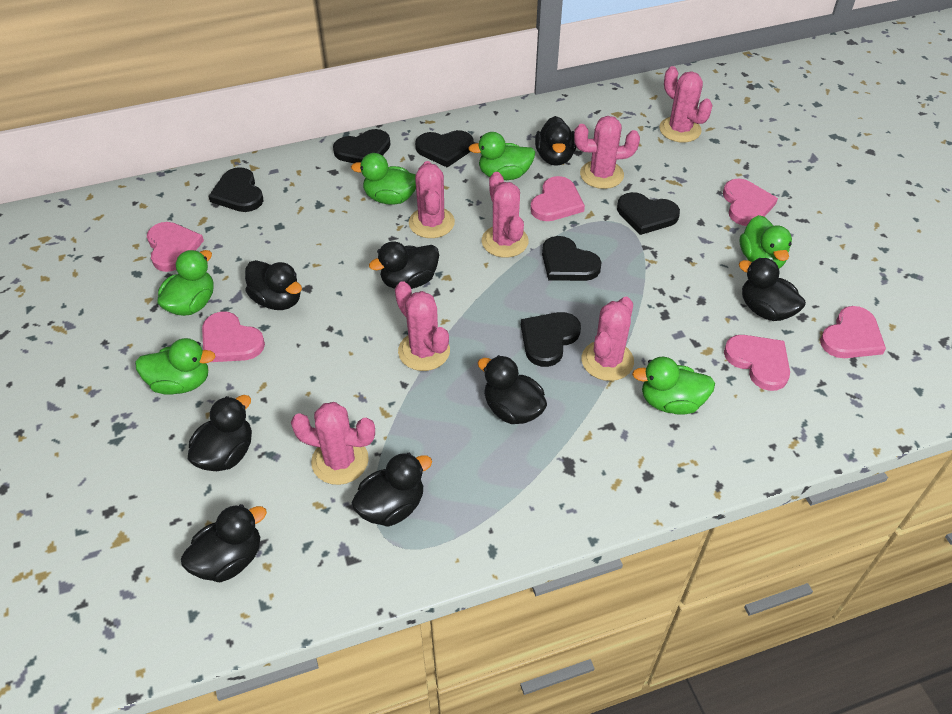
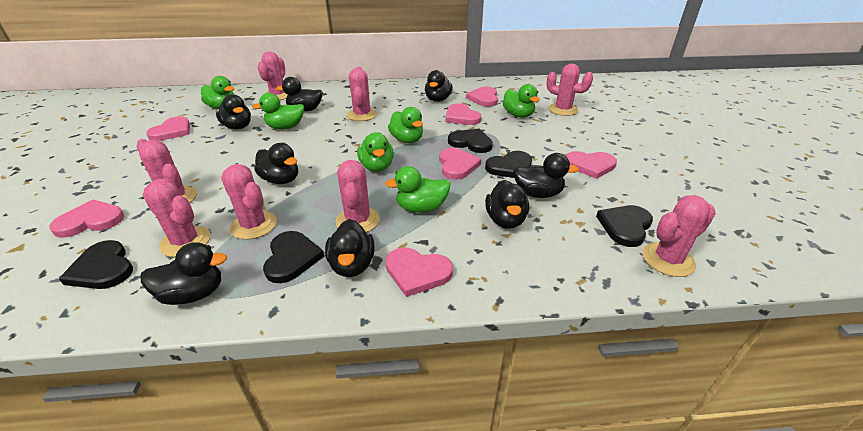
black heart: [208,167,263,212] [333,129,391,163] [415,130,474,167] [521,312,581,367] [542,236,601,281] [617,192,680,235] = 6 -> [59,240,133,289] [263,231,324,283] [448,129,493,153] [485,151,532,178] [596,205,653,247] = 5
pink cactus: [291,402,375,485] [395,281,450,371] [409,161,455,238] [482,172,528,258] [574,116,640,189] [582,296,634,381] [659,66,713,142] = 7 -> [137,139,197,203] [143,179,210,257] [221,164,277,240] [258,52,288,100] [336,160,380,232] [347,67,377,121] [546,64,593,116] [642,195,716,277] = 8
pink heart: [147,222,204,272] [202,312,265,362] [530,176,585,221] [723,179,778,226] [724,335,790,391] [820,306,886,358] = 6 -> [49,199,124,238] [146,116,190,141] [385,247,453,297] [439,148,481,180] [445,103,481,125] [466,87,498,107] [566,151,617,179] = 7

